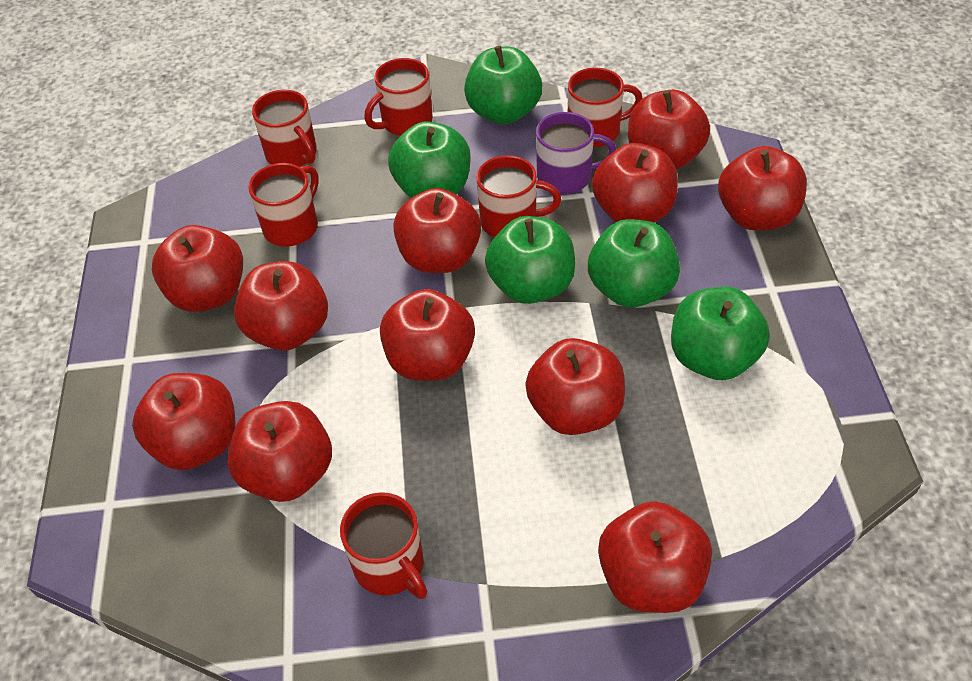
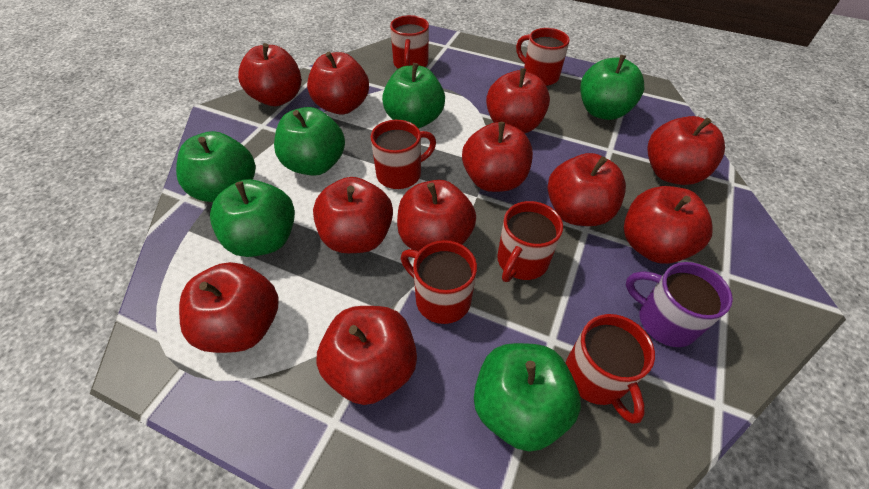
green apple: [388,121,470,198] [464,46,542,124] [485,216,575,304] [588,219,680,308] [671,287,770,380] = 5 -> [176,131,256,202] [210,179,295,257] [274,107,345,176] [382,63,445,129] [474,343,581,452] [580,55,644,120] = 6

